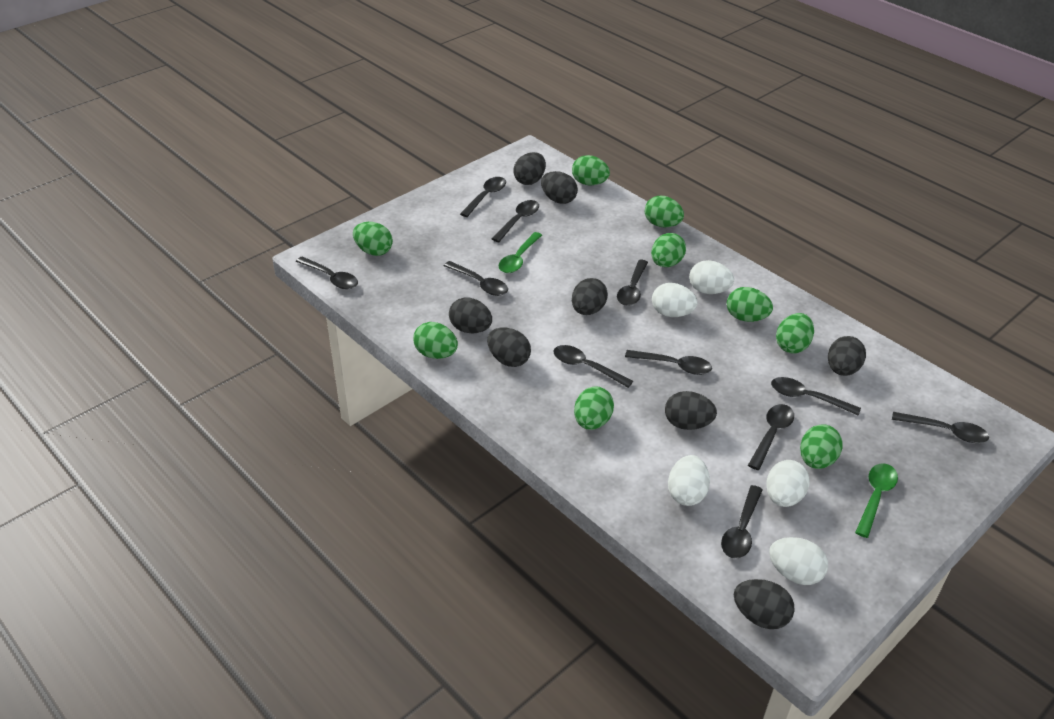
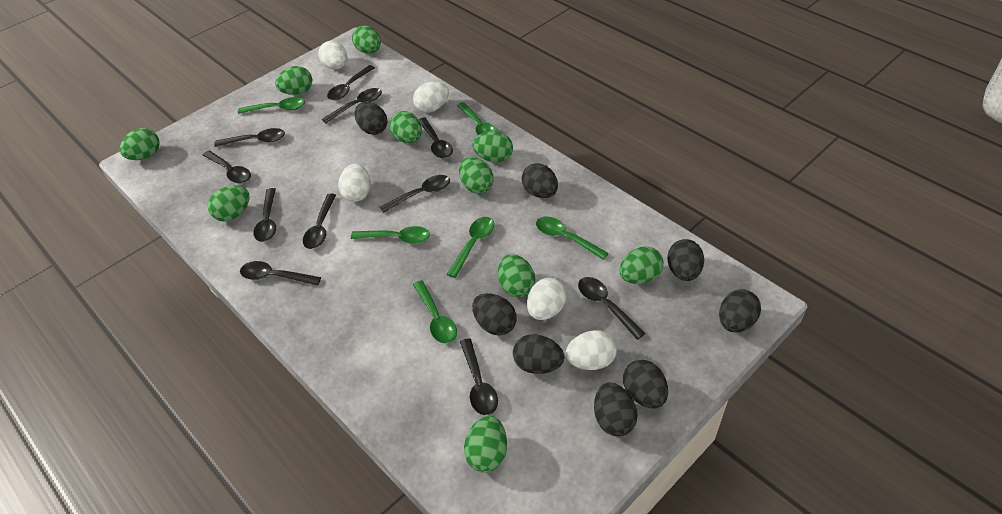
green egg: [353,222,393,256] [413,322,458,359] [572,155,610,185] [574,386,614,430] [645,196,684,227] [651,233,686,267] [727,287,773,322] [776,313,814,354] [800,424,843,469] = 9 -> [120,128,160,160] [208,185,250,222] [275,66,312,95] [352,26,381,53] [390,111,422,143] [459,157,494,194] [464,416,507,472] [472,131,513,162] [498,254,535,298] [620,246,663,284] = 10
green spoon: [499,232,542,273] [855,463,898,538] = 2 -> [238,97,305,114] [351,226,430,244] [413,280,457,344] [447,217,494,278] [457,102,498,135] [536,217,609,260] = 6

